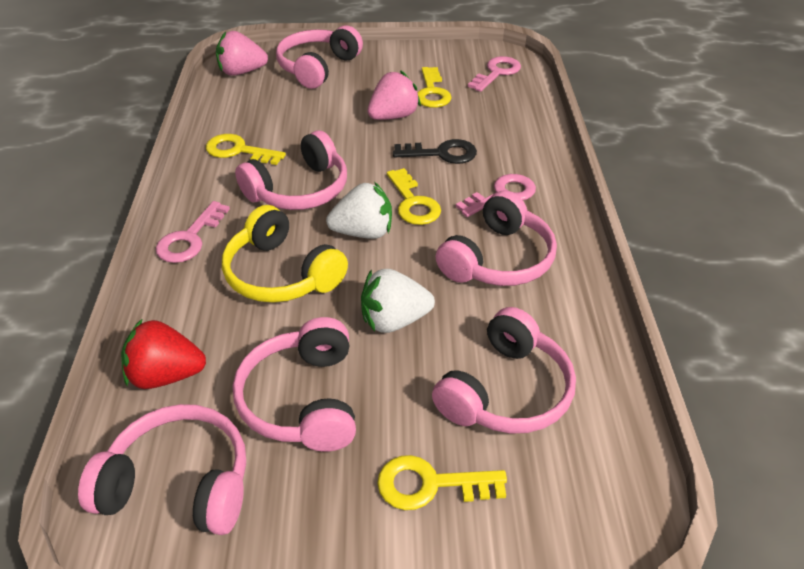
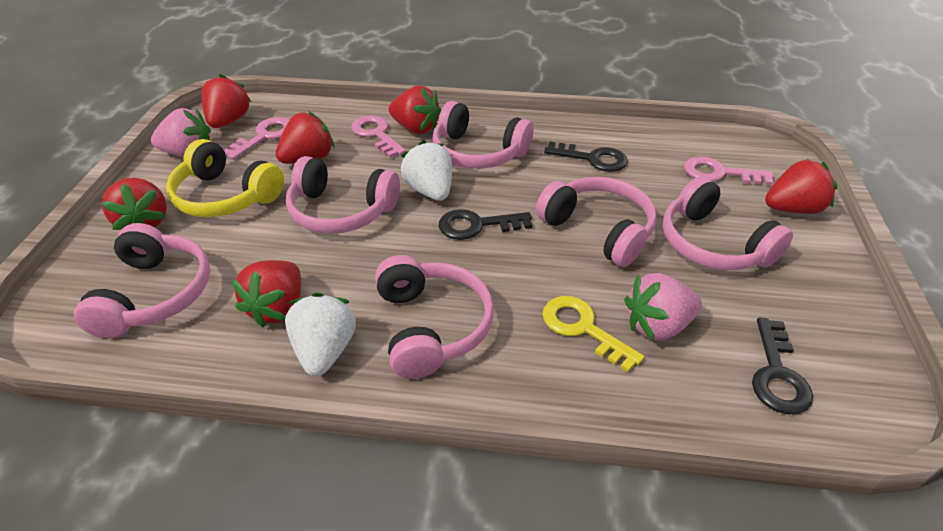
black key: [393,139,477,164] = 1 -> [439,209,532,240] [544,141,628,172] [752,317,813,414] = 3
red strawberry: [121,318,206,389] = 1 -> [101,178,167,230] [201,74,251,128] [231,260,301,327] [275,111,335,164] [389,86,441,134] [765,159,838,214] = 6
yellow key: [206,134,286,165] [377,455,507,510] [387,168,441,225] [417,67,452,108] = 4 -> [543,296,644,372] = 1

